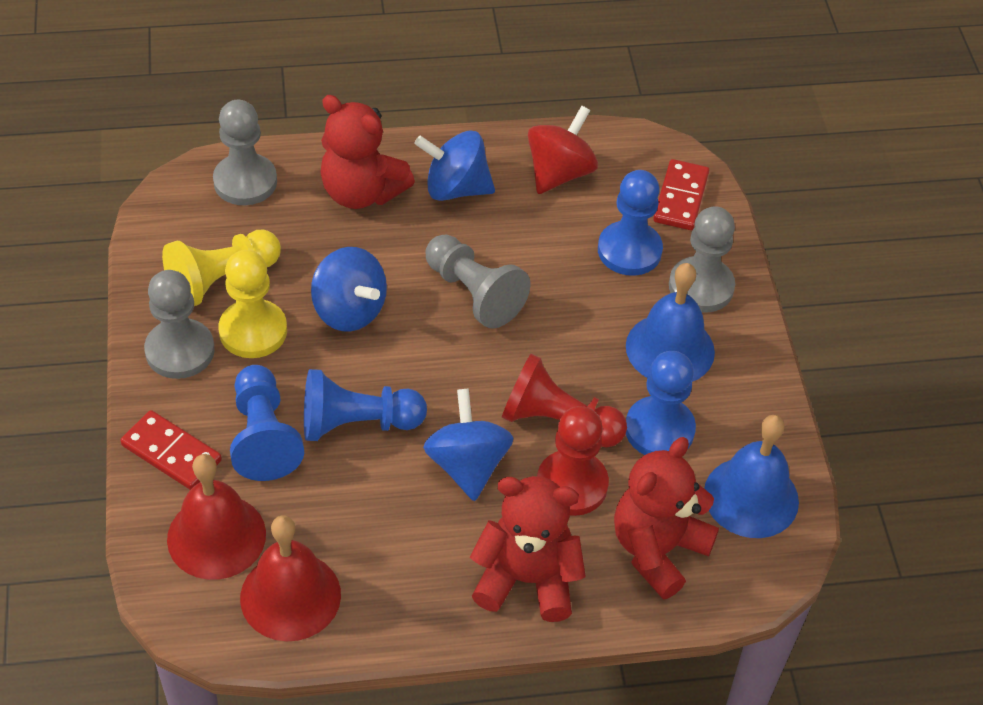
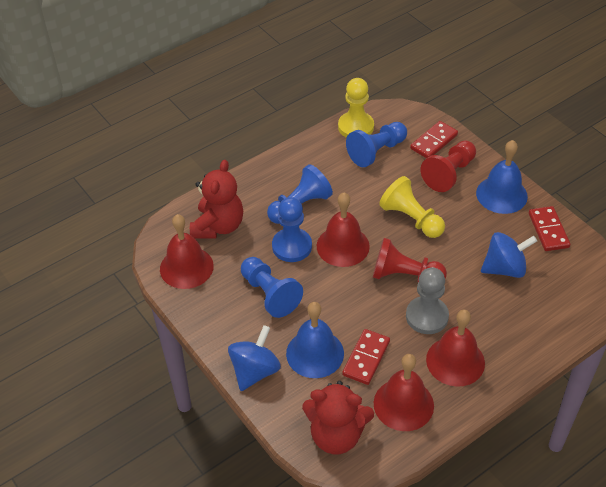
blue spinning top: [311,247,387,332] [414,130,495,201] [423,389,514,501] = 3 -> [228,325,281,391] [481,232,537,278] = 2
grey pawn: [144,270,215,379] [213,100,277,205] [425,234,531,329] [669,206,735,313] = 4 -> [406,267,449,334] = 1
red bell: [167,454,266,580] [240,515,341,641] = 2 -> [160,214,214,289] [317,192,370,267] [374,354,434,431] [426,310,485,387] = 4
red domino: [120,410,222,490] [653,159,710,230] = 2 -> [342,329,390,385] [410,121,458,158] [529,206,570,251] = 3
red spinning top: [528,106,598,194] = 1 -> none = 0
red teddy bear: [320,95,415,209] [470,476,586,622] [614,437,719,600] = 3 -> [190,160,243,239] [302,381,374,454] = 2

